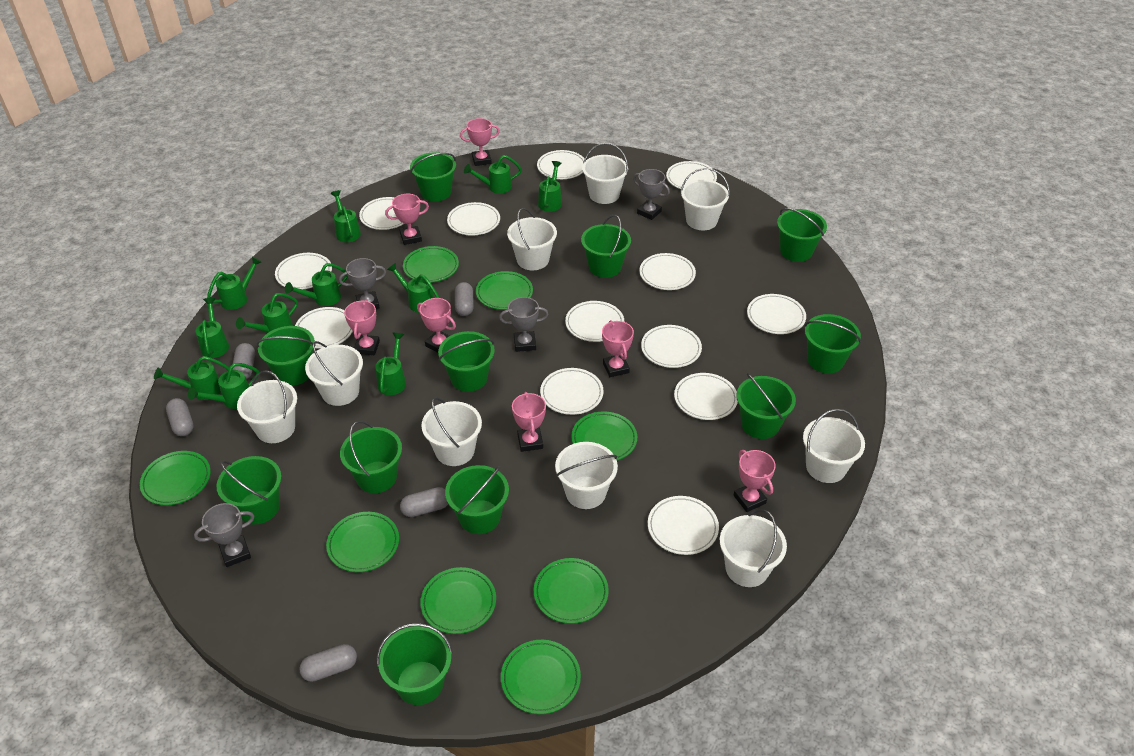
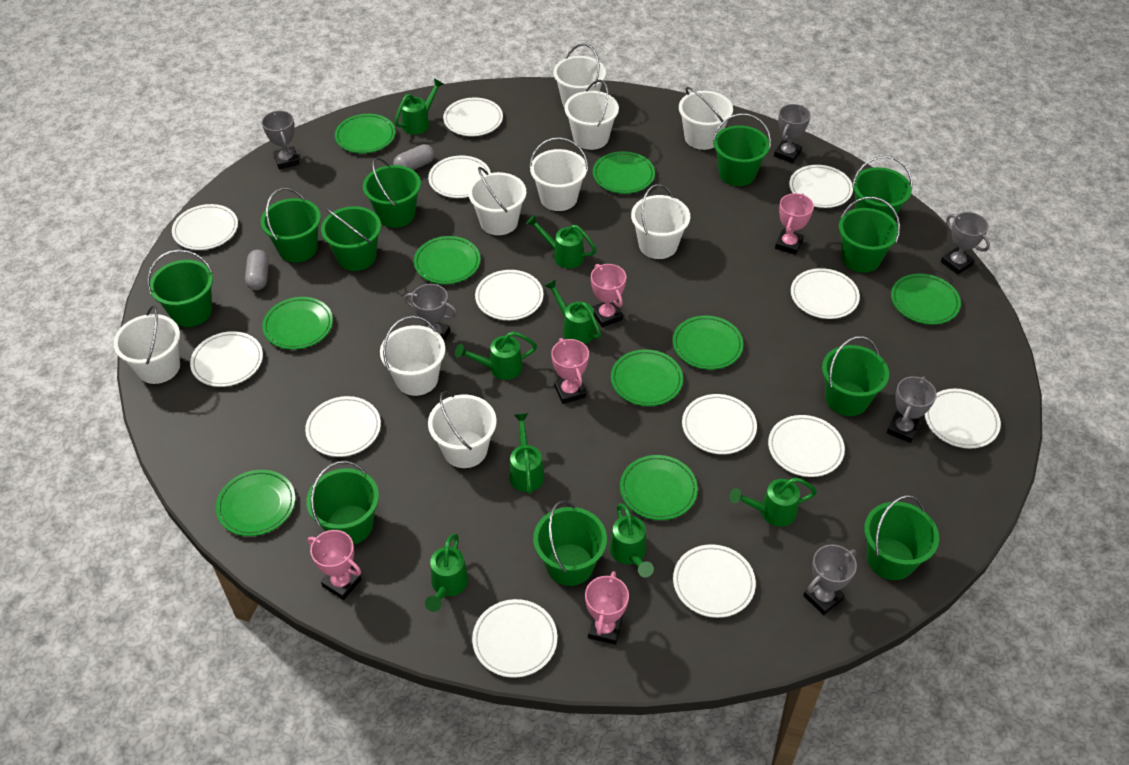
green plate: [140,451,211,505] [326,512,399,572] [403,246,459,283] [420,567,496,634] [476,271,533,310] [501,640,581,714] [534,558,609,624] [571,411,637,461] = 8 -> [216,470,295,536] [262,297,333,350] [335,114,396,153] [414,236,481,284] [593,151,655,194] [611,349,683,406] [620,455,698,520] [673,316,744,370] [891,274,961,325] = 9
green watering can: [154,356,229,400] [188,363,259,409] [196,298,229,358] [207,256,262,310] [236,293,298,333] [285,263,348,306] [330,190,361,242] [375,333,406,395] [387,263,440,313] [464,155,522,194] [538,161,562,212] = 11 -> [394,78,444,135] [425,533,469,612] [455,331,537,380] [509,413,544,494] [526,215,597,268] [545,279,601,344] [610,503,654,577] [729,477,817,527] = 8
grey capsule: [166,398,194,436] [233,343,255,379] [299,644,357,682] [400,487,448,517] [455,282,474,316] = 5 -> [245,250,269,290] [393,144,435,170] = 2
grey trophy: [194,503,255,567] [339,258,386,309] [499,297,549,352] [633,169,670,220] = 4 -> [262,111,300,170] [404,284,457,341] [774,104,811,163] [803,544,857,615] [887,376,937,443] [941,212,990,275] = 6
pink trophy: [344,300,380,355] [385,194,429,245] [417,298,456,353] [460,118,500,166] [512,392,546,452] [602,320,634,377] [733,450,776,512] = 7 -> [308,530,362,600] [551,338,589,404] [585,571,629,645] [591,264,626,327] [775,193,814,255] = 5

